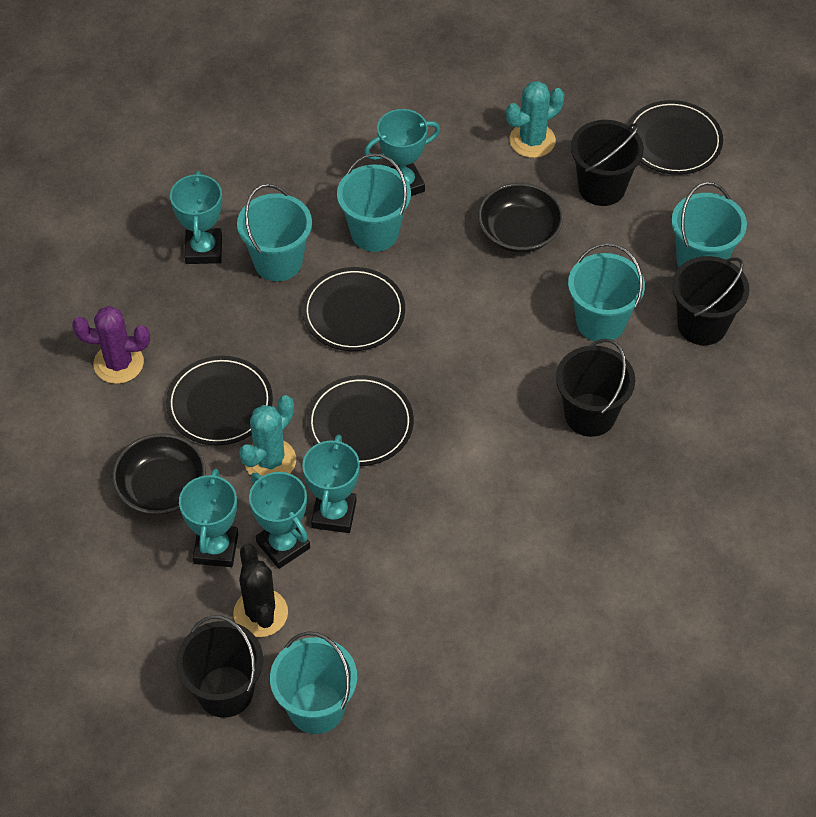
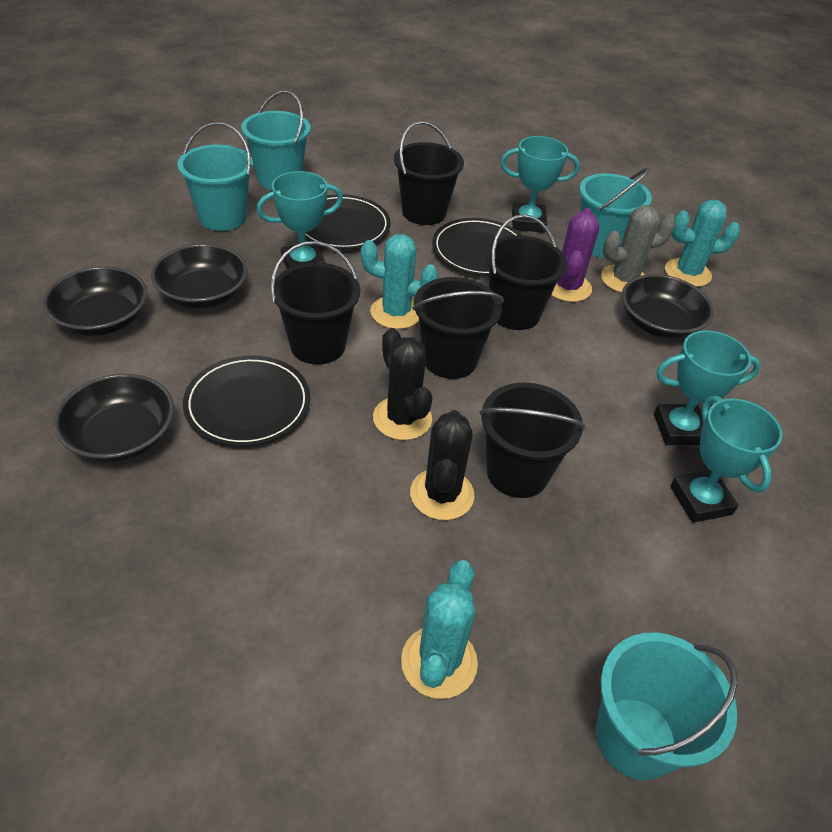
black bowl: [112,433,206,515] [478,183,563,252] = 2 -> [43,266,147,336] [54,374,174,462] [151,244,248,308] [622,274,714,339] = 4
black bucket: [176,615,263,718] [556,339,635,437] [571,120,644,206] [672,256,749,345] = 4 -> [271,241,360,365] [394,121,464,225] [413,277,504,379] [479,382,586,498] [486,214,567,330] = 5
black cactus: [233,544,288,637] = 1 -> [373,328,432,440] [410,410,474,520] = 2
black plate: [166,356,273,446] [302,267,405,351] [306,375,414,466] [628,100,723,175] = 4 -> [183,356,310,447] [306,194,391,250] [432,218,521,276] = 3
grey cactus: none = 0 -> [601,205,676,293] = 1
turquoise bucket: [237,184,312,281] [270,631,357,734] [337,153,411,252] [568,243,645,341] [671,182,747,267] = 5 -> [177,122,253,231] [241,90,311,190] [579,167,652,258] [596,633,738,780] = 4
turquoise cactus: [239,395,296,476] [506,81,564,158] = 2 -> [361,234,438,329] [401,560,478,699] [665,200,740,287] = 3
turquoise trophy: [170,171,222,264] [179,469,238,567] [249,472,310,569] [302,434,360,533] [364,109,440,196] = 5 -> [257,171,343,269] [500,136,580,233] [654,330,761,445] [670,396,782,523] = 4

